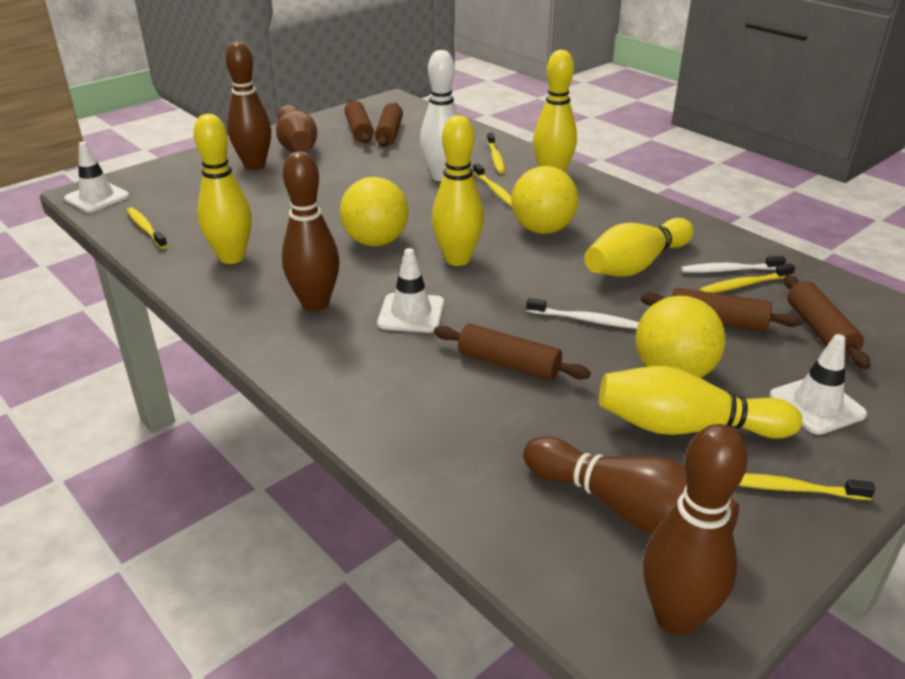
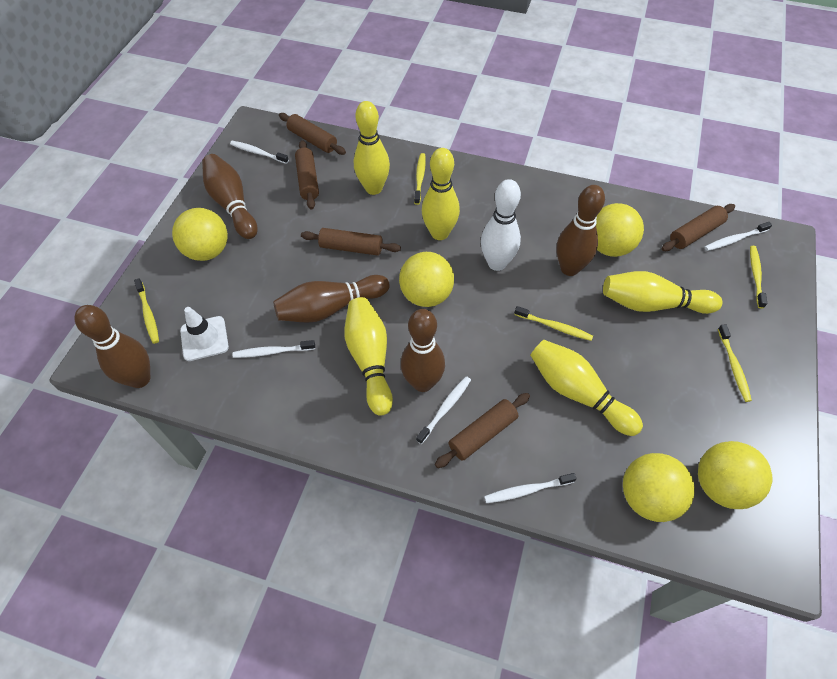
white toothbrush: [526,298,639,329] [681,256,786,273] = 2 -> [230,141,289,164] [233,340,315,358] [416,376,471,444] [484,473,577,503] [704,222,772,251] = 5
white traffic cone: [64,142,130,212] [377,248,444,333] [770,334,867,435] = 3 -> [180,307,229,361] = 1
yellow ball: [340,177,409,246] [511,166,578,234] [635,296,725,378] = 3 -> [172,208,228,261] [399,252,454,307] [596,203,644,257] [623,453,695,522] [698,441,772,509] = 5

